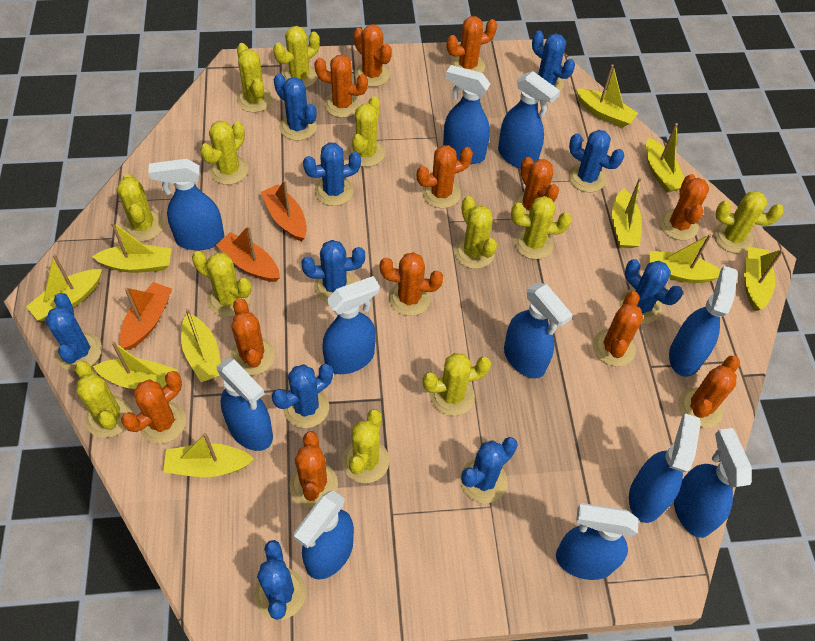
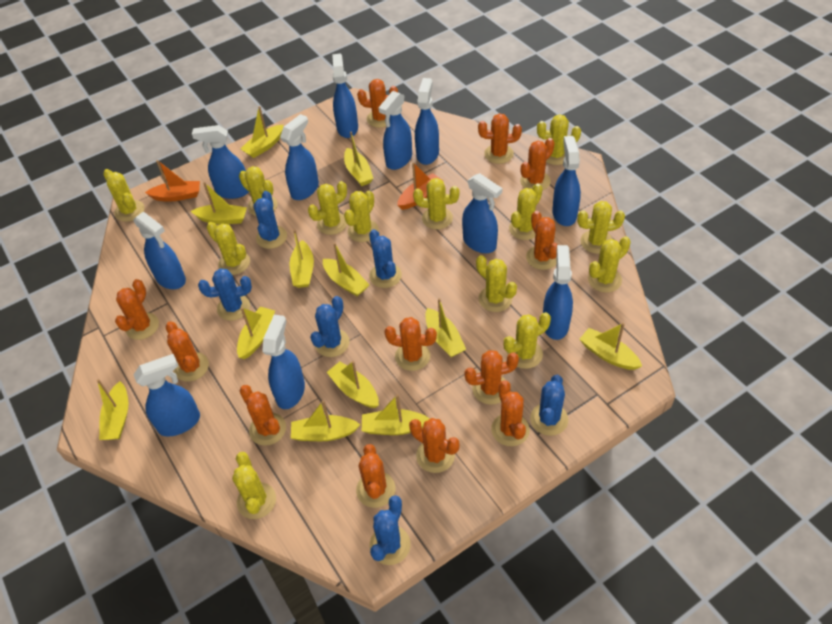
blue cactus: [45,293,102,371] [254,540,306,620] [272,364,333,428] [274,73,317,141] [301,240,365,303] [303,142,361,206] [460,437,518,503] [532,30,575,91] [568,130,624,192] [620,259,683,324] = 10 -> [198,269,252,321] [254,191,287,249] [310,296,350,357] [369,229,402,288] [369,495,411,565] [530,375,568,436] = 6
orange boat: [120,282,172,350] [216,226,280,282] [261,180,307,241] = 3 -> [145,160,200,202] [397,162,443,210] = 2
yellow boat: [26,254,102,321] [92,222,172,273] [93,341,178,389] [163,433,254,477] [181,309,221,382] [576,64,638,128] [612,178,642,248] [646,123,684,193] [649,234,721,283] [744,247,784,311] = 10 -> [97,379,129,440] [191,182,247,224] [237,307,275,359] [240,106,284,158] [290,229,314,288] [291,400,360,441] [323,243,369,296] [327,361,379,408] [344,132,374,186] [362,394,429,435] [425,298,466,357] [579,323,642,370] = 12
yellow cactus: [75,361,132,438] [117,174,164,242] [192,251,251,317] [200,121,248,185] [237,43,273,112] [273,26,320,88] [342,409,390,483] [348,96,385,167] [422,353,491,416] [454,196,497,269] [511,196,571,259] [714,191,784,253] = 12 -> [103,169,144,222] [207,222,250,275] [232,452,276,519] [239,166,278,216] [308,181,347,235] [344,191,379,242] [413,178,460,229] [476,255,517,312] [504,312,551,369] [509,183,543,240] [537,114,581,165] [577,201,625,254] [588,236,631,293] = 13

